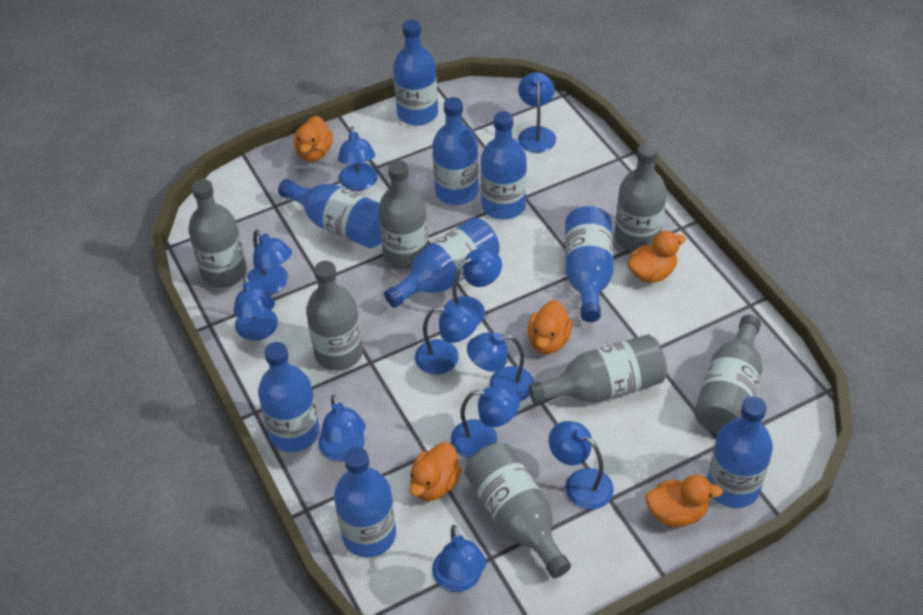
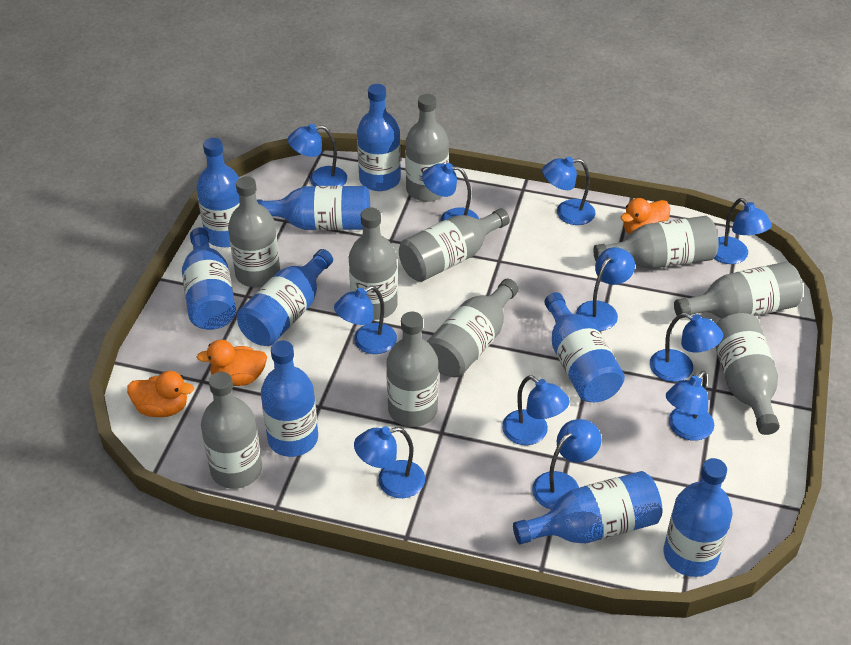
grey bottle: [188,179,247,288] [306,261,363,371] [378,160,428,269] [465,443,571,578] [528,334,667,404] [615,143,667,252] [694,315,762,434] = 7 -> [201,372,262,489] [228,176,280,288] [349,208,398,320] [386,312,439,427] [399,208,510,282] [405,94,449,202] [427,279,519,377] [593,216,719,269] [674,262,803,318] [716,313,780,435] = 10
orange duck: [294,116,333,162] [410,442,462,501] [527,300,572,354] [628,231,686,283] [645,475,723,527] = 5 -> [127,371,194,417] [197,340,267,386] [620,198,670,234] = 3

